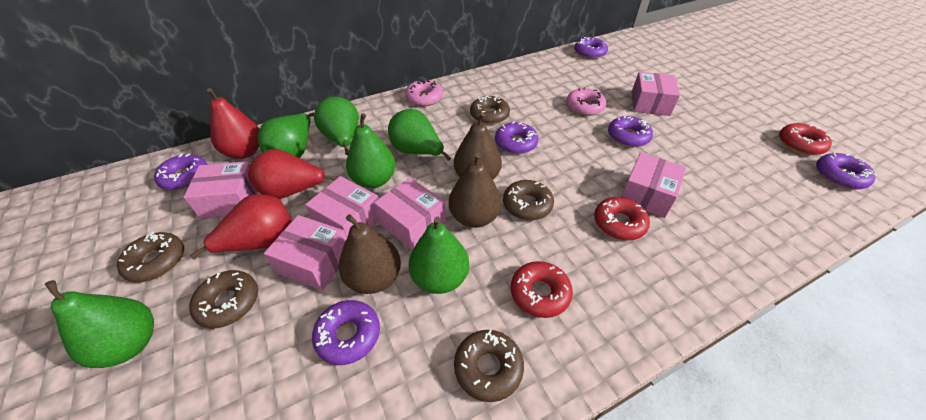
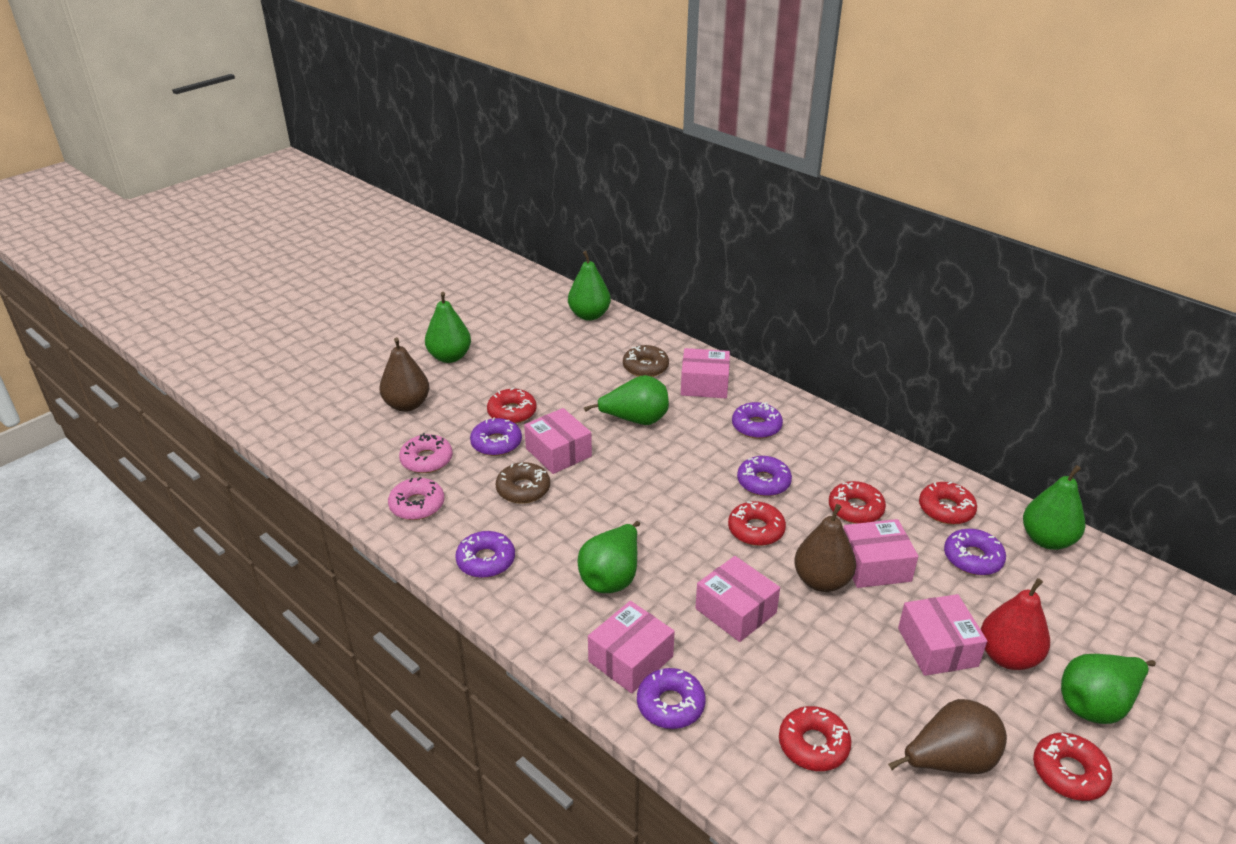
brown donut: [117,232,184,282] [189,270,258,328] [454,330,524,402] [470,96,510,124] [503,180,554,220] = 5 -> [496,462,550,504] [623,345,669,377] = 2
red donut: [511,261,573,318] [594,197,650,240] [779,123,832,155] = 3 -> [487,388,537,424] [728,501,786,546] [779,706,851,771] [829,481,886,524] [919,482,977,525] [1033,733,1112,801] = 6
red pear: [190,194,292,259] [207,88,259,159] [248,149,337,199] = 3 -> [981,578,1050,670] = 1

